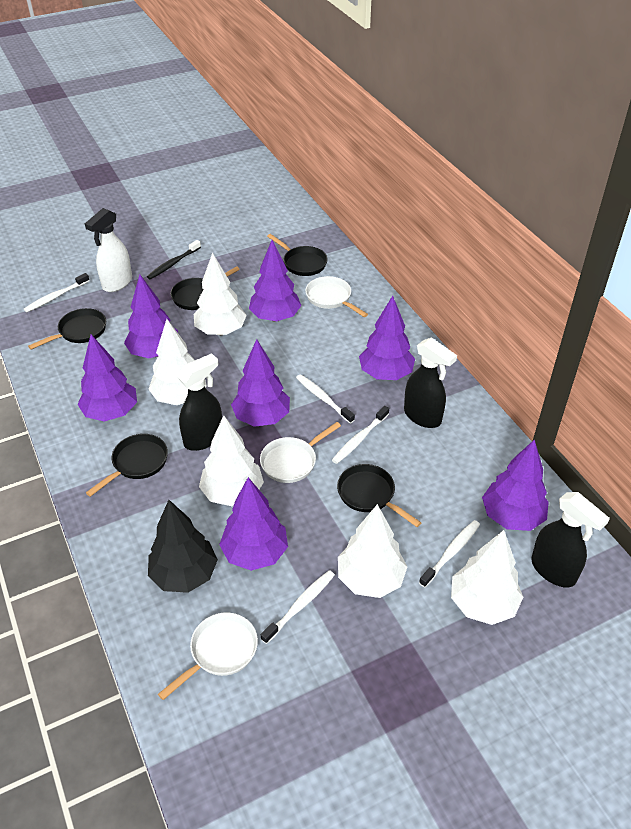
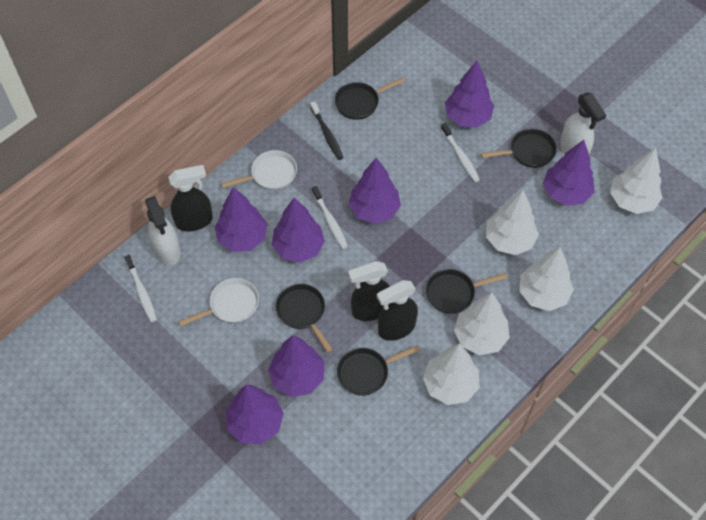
black tree: [148,500,218,593] = 1 -> none = 0
white pan: [158,612,258,700] [260,422,341,483] [305,276,368,317] = 3 -> [178,278,259,326] [221,150,297,190] = 2
white spray bottle: [85,208,132,292] = 1 -> [145,196,181,266] [560,92,606,154] = 2
white toothbrush: [24,273,89,313] [261,570,335,644] [296,374,355,423] [332,406,389,464] [419,520,480,588] = 5 -> [125,255,157,323] [312,186,348,249] [441,123,480,182] = 3

